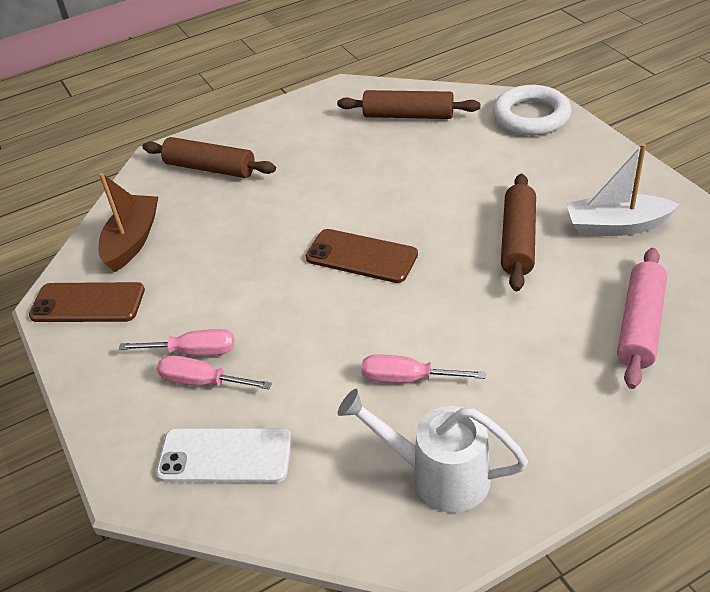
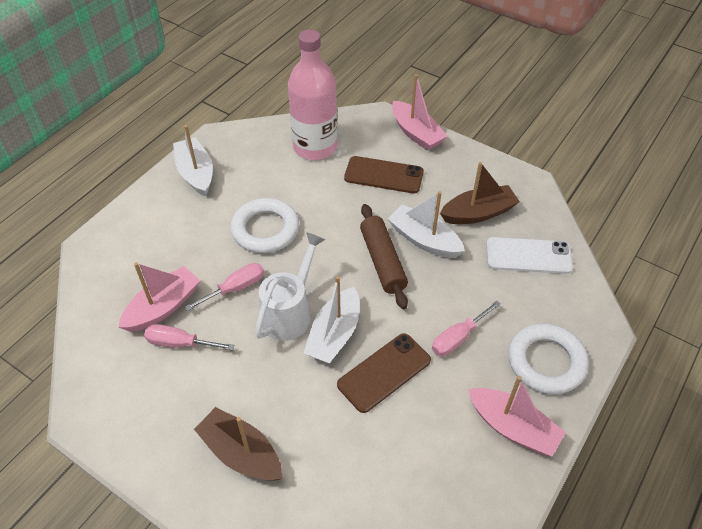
brown boat: [99,173,158,272] = 1 -> [194,407,282,481] [440,162,520,224] = 2
brown rolling pin: [142,137,276,178] [337,90,480,119] [501,174,536,291] = 3 -> [360,204,408,309] = 1
pink boat: none = 0 -> [118,262,200,332] [392,74,448,151] [468,376,566,457] = 3
pink bottle: none = 0 -> [288,30,338,160] = 1
pink rolling pin: [617,248,667,389] = 1 -> none = 0
white boat: [566,143,680,236] = 1 -> [173,125,213,197] [304,276,359,363] [388,191,465,258] = 3
white ring: [493,85,571,135] = 1 -> [230,198,299,253] [508,323,589,395] = 2

